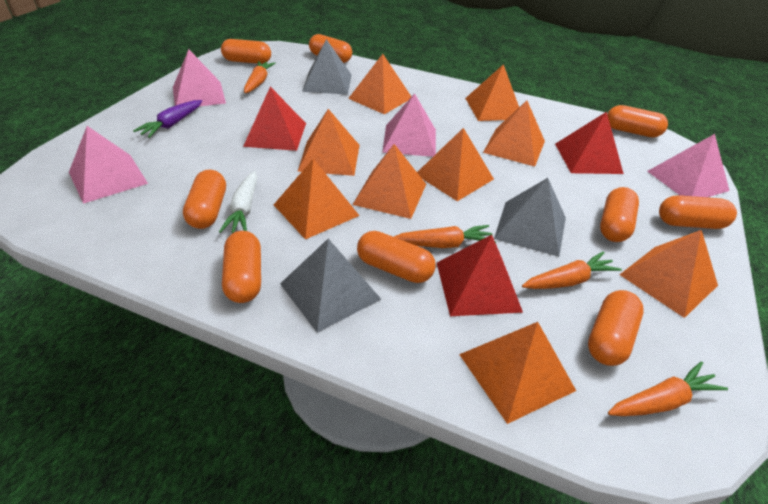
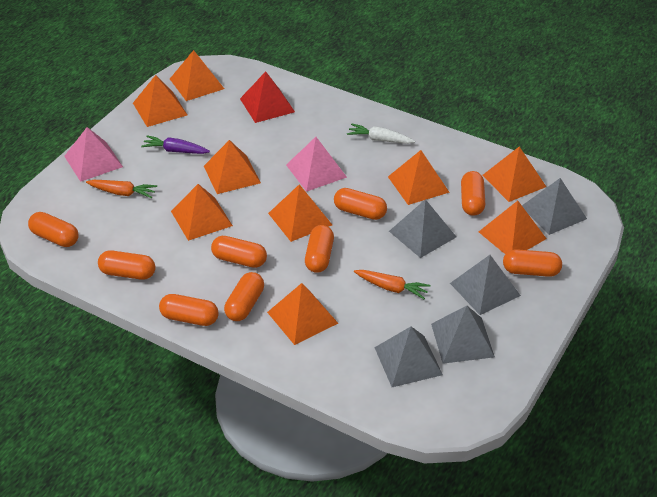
grey pyramid: [280,239,381,333] [302,39,351,95] [494,178,566,257] = 3 -> [374,327,443,387] [389,199,456,258] [431,306,495,364] [450,255,521,315] [522,178,587,235] = 5
orange carrot: [244,61,275,93] [394,225,496,248] [522,251,622,289] [608,361,728,416] = 4 -> [86,180,157,198] [354,270,431,299] = 2
pink pyramid: [69,126,148,204] [173,49,226,106] [382,93,436,157] [647,134,729,197] = 4 -> [64,127,123,182] [286,137,347,192] = 2
red pyramid: [243,87,306,151] [437,235,523,316] [555,112,624,174] = 3 -> [240,71,295,123] = 1

